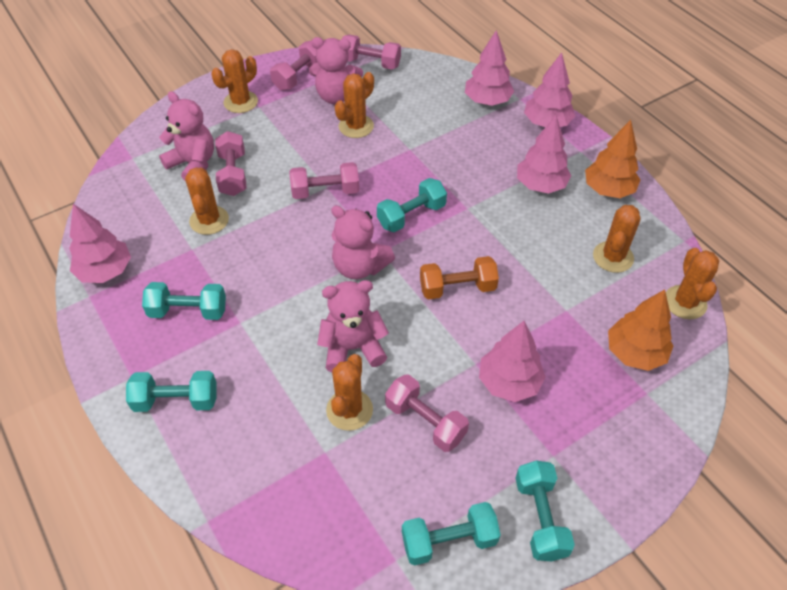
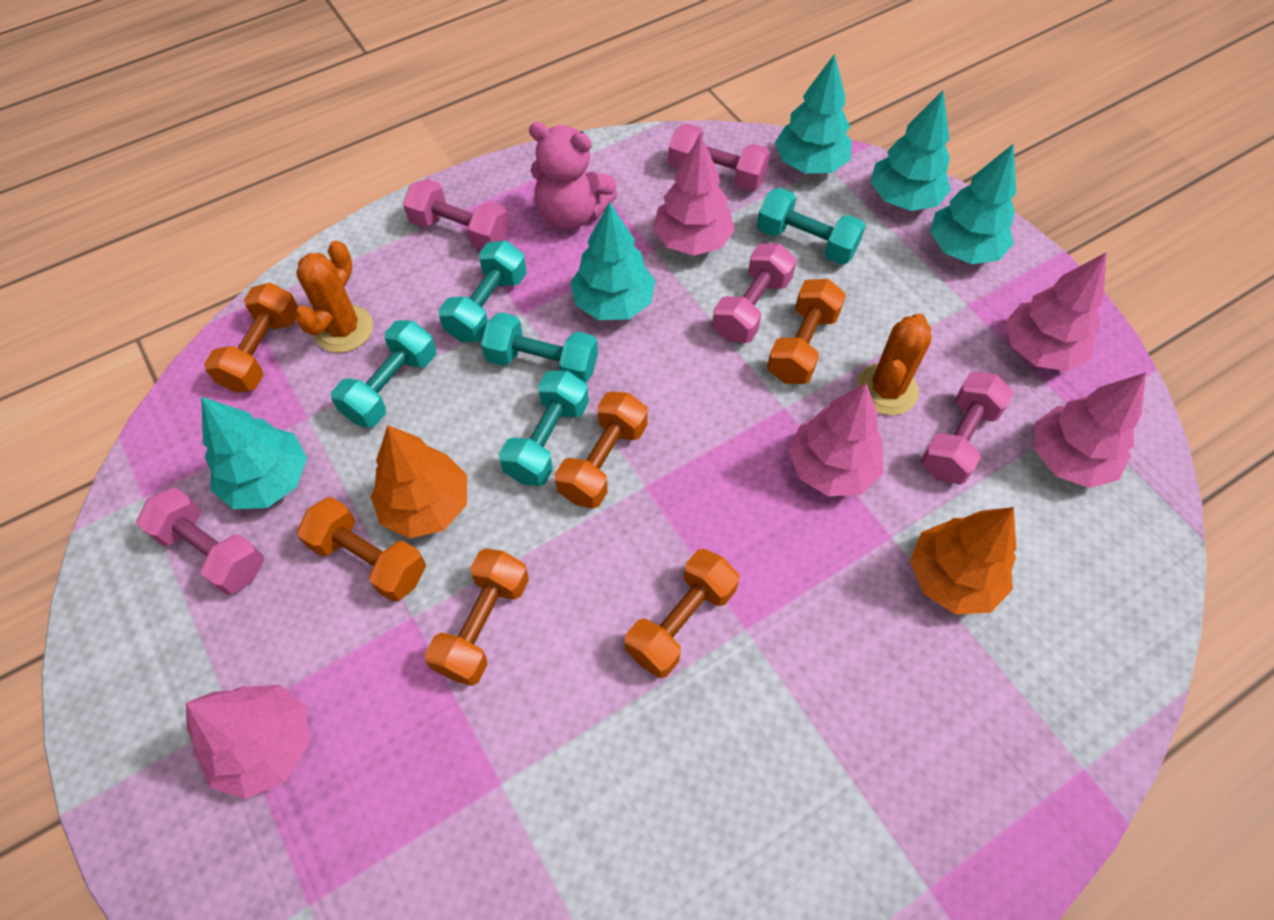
orange cactus: [185,167,229,235] [211,49,258,113] [326,354,373,431] [335,72,374,138] [593,205,640,273] [666,248,719,319] = 6 -> [294,241,373,353] [857,314,931,415] = 2
orange dumbbell: [420,256,499,299] = 1 -> [204,283,298,393] [297,497,426,602] [425,548,529,686] [555,391,648,508] [625,549,739,678] [767,279,846,384] = 6
pink teddy bear: [159,91,214,181] [309,37,363,104] [317,280,389,372] [331,205,395,279] = 4 -> [529,122,617,230] = 1
turquoise tree: none = 0 -> [201,396,307,509] [570,202,655,320] [775,54,852,174] [871,90,951,211] [930,144,1016,264] = 5

